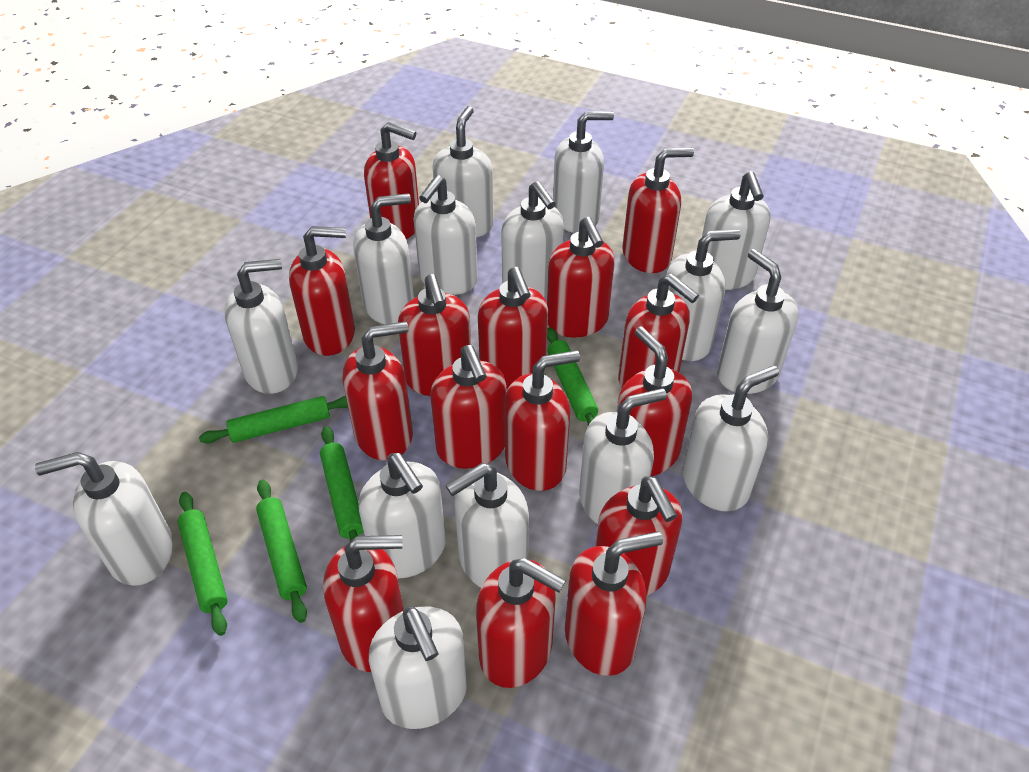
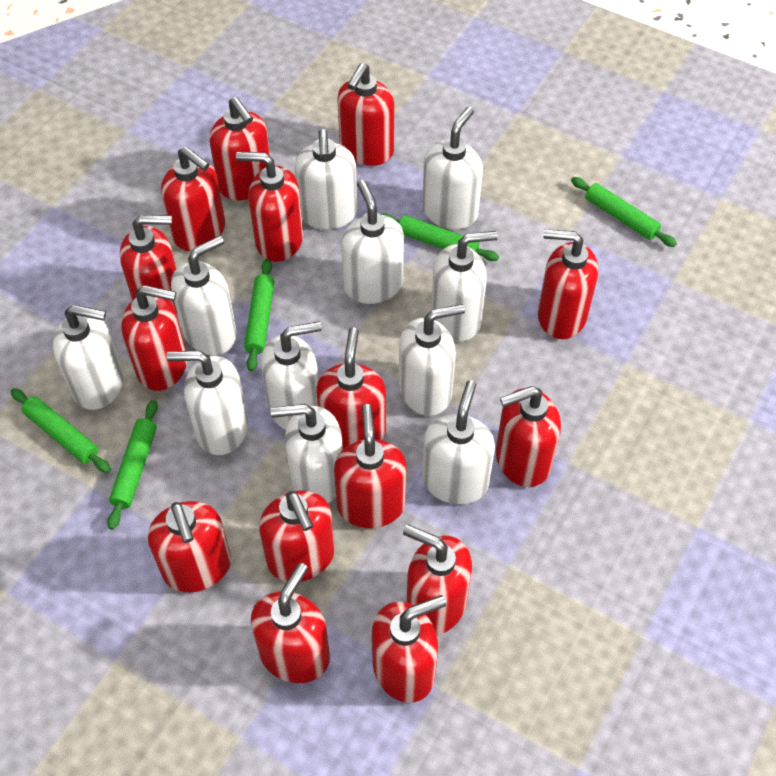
white soap dispenser: [35,452,173,586] [224,259,298,394] [354,193,414,324] [358,453,446,578] [369,606,467,729] [414,175,478,295] [433,106,494,237] [446,463,529,588] [501,181,564,298] [553,111,614,233] [579,388,667,524] [666,229,741,361] [683,365,779,512] [702,171,771,290] [717,249,799,394] = 15 -> [53,305,124,410] [166,351,248,455] [171,236,237,355] [261,321,322,430] [270,404,343,503] [294,129,357,229] [341,180,404,304] [399,304,465,416] [422,107,483,229] [422,380,495,504] [431,231,498,342] = 11

